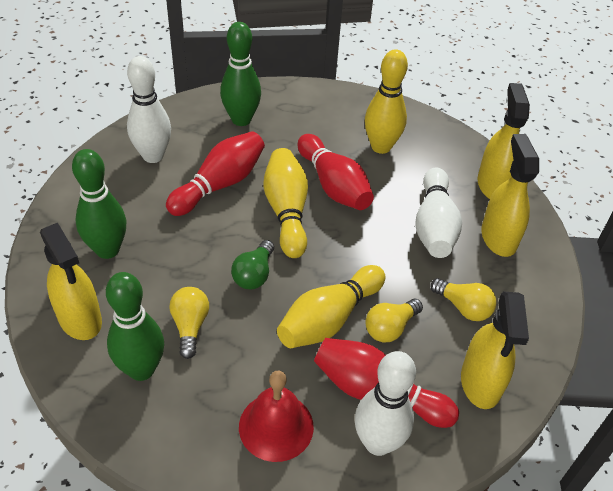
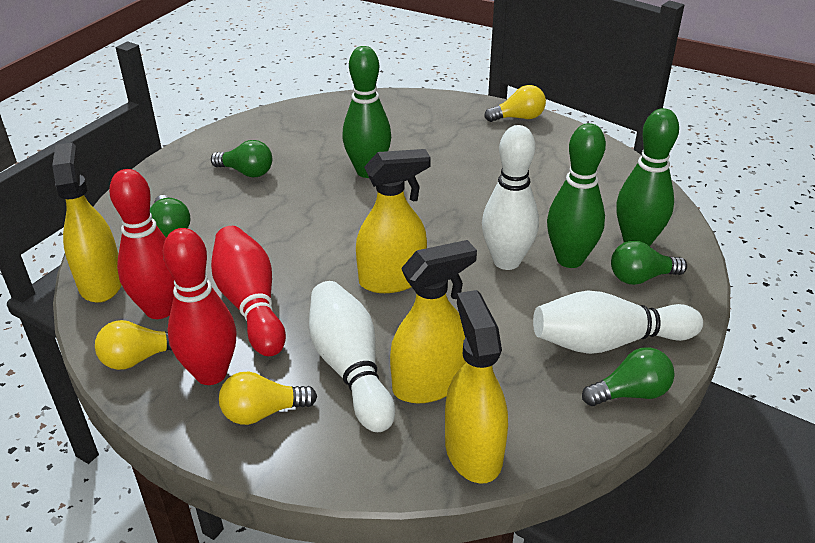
green light bulb: [231,240,274,289] = 1 -> [150,195,191,238] [211,140,272,177] [582,347,675,406] [611,241,687,285] = 4
red bell: [239,371,314,462] = 1 -> none = 0
yellow bowling pin: [263,148,308,258] [277,265,385,348] [365,49,408,154] = 3 -> none = 0

